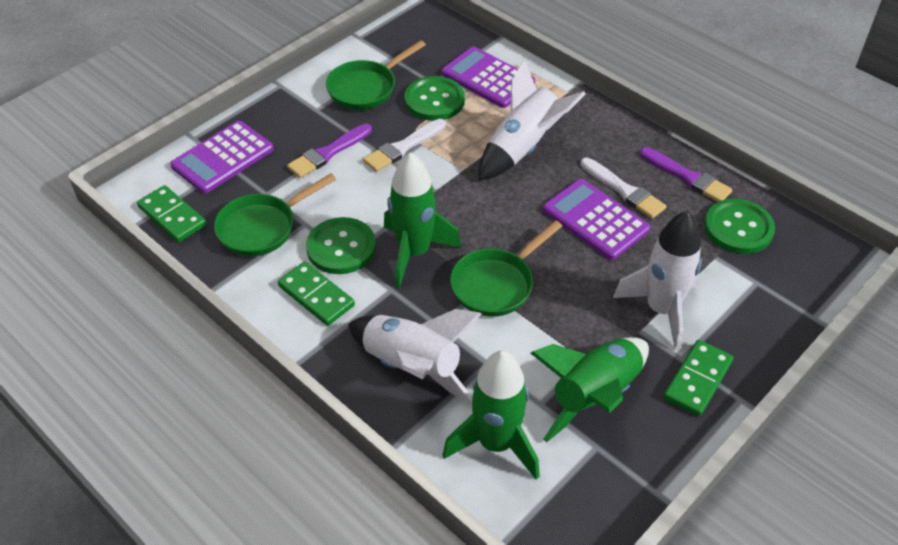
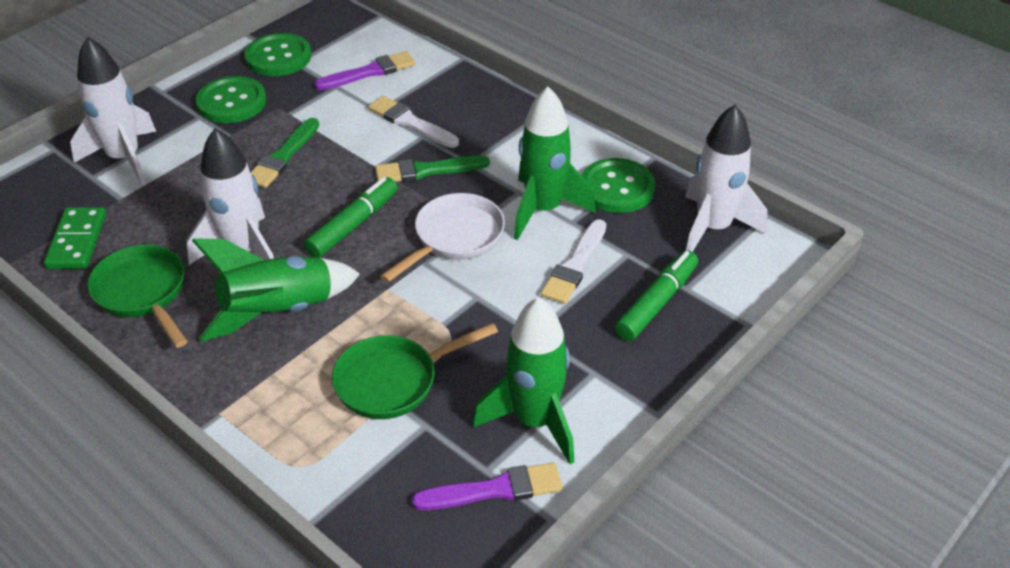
green brush: none = 0 -> [250,118,319,188] [375,155,490,182] = 2
green domino: [137,185,206,242] [278,262,355,326] [663,340,733,416] = 3 -> [44,207,106,269] = 1
green marker: none = 0 -> [304,177,398,257] [615,250,698,341] = 2
green pan: [214,173,336,256] [326,40,426,110] [450,220,562,317] = 3 -> [88,245,188,348] [332,323,498,419] = 2
purple calculator: [170,121,274,194] [442,46,535,108] [543,179,650,260] = 3 -> none = 0
white pan: none = 0 -> [380,193,505,283] = 1

